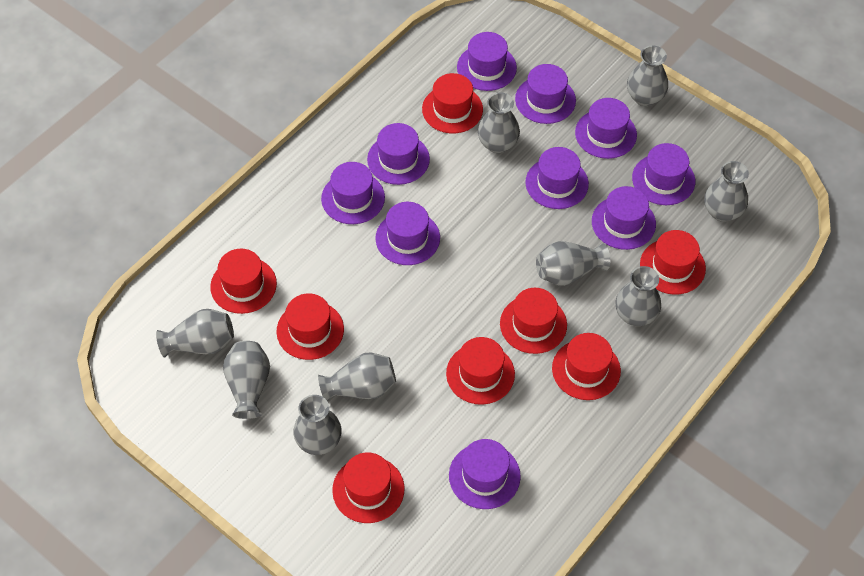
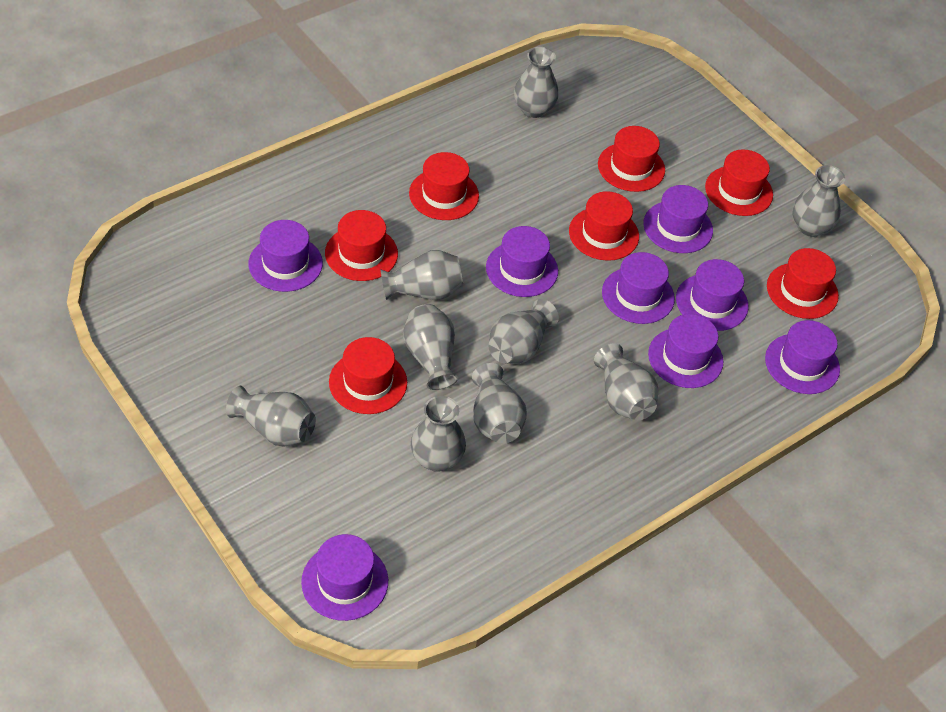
purple hat: [321,162,385,224] [367,123,430,185] [375,202,440,265] [449,439,521,509] [457,32,517,91] [515,64,576,124] [525,147,589,209] [575,98,637,159] [592,186,656,250] [632,143,695,205] = 10 -> [249,220,323,292] [301,534,388,621] [486,226,558,297] [602,252,675,324] [643,185,713,253] [648,314,724,388] [676,259,749,331] [765,320,840,394] = 8
red hat: [210,249,277,314] [276,293,344,360] [332,453,404,523] [422,73,483,133] [446,337,515,405] [500,288,567,354] [552,333,621,400] [640,230,706,295] = 8 -> [325,210,398,281] [329,337,407,414] [409,152,479,220] [569,191,639,261] [598,126,665,192] [705,150,773,216] [767,248,839,319] = 7

